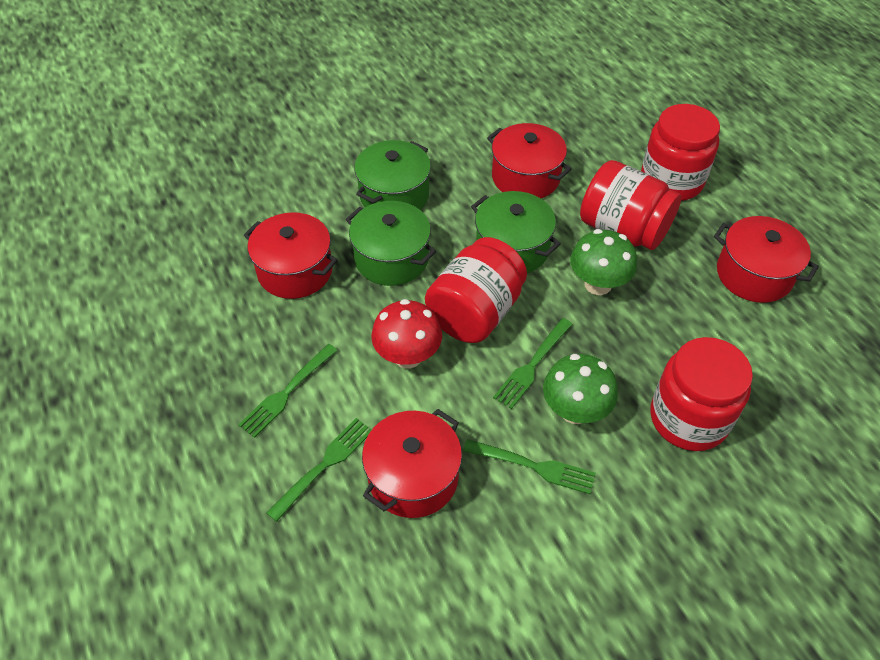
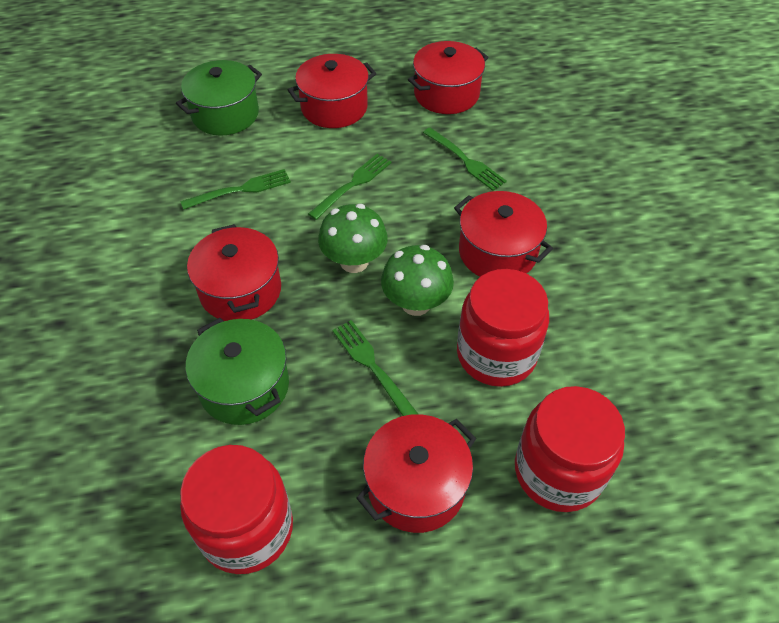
green pot: [346,201,436,286] [354,140,431,210] [471,191,561,273] = 3 -> [176,60,262,136] [186,318,289,425] = 2
red jar: [425,237,527,343] [580,160,681,250] [641,104,720,201] [650,337,753,451] = 4 -> [180,445,293,574] [457,269,549,387] [515,386,625,512] = 3
red mushroom: [371,299,442,369] = 1 -> none = 0
red pot: [244,212,338,299] [362,409,462,518] [487,123,572,198] [714,216,819,303] = 4 -> [187,224,281,321] [288,54,376,128] [357,414,476,533] [408,41,488,114] [454,191,553,277] = 5

